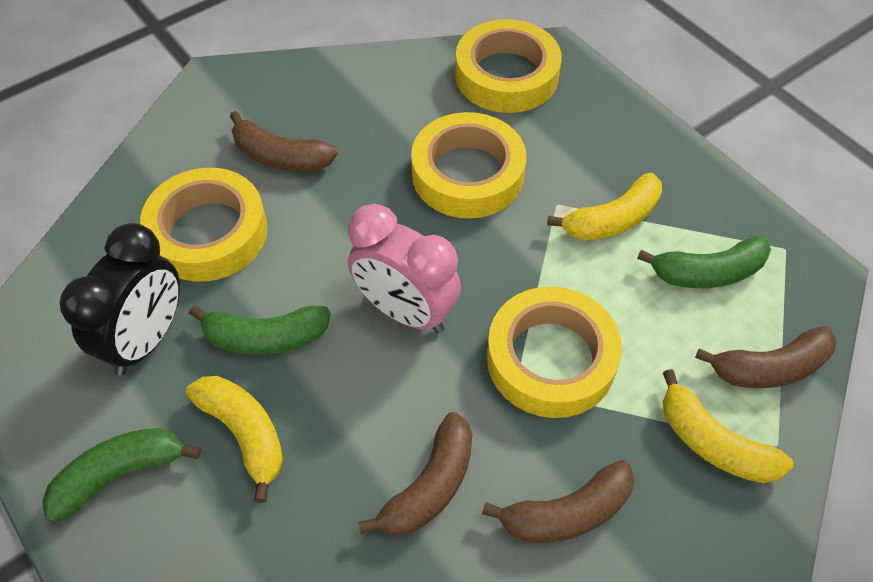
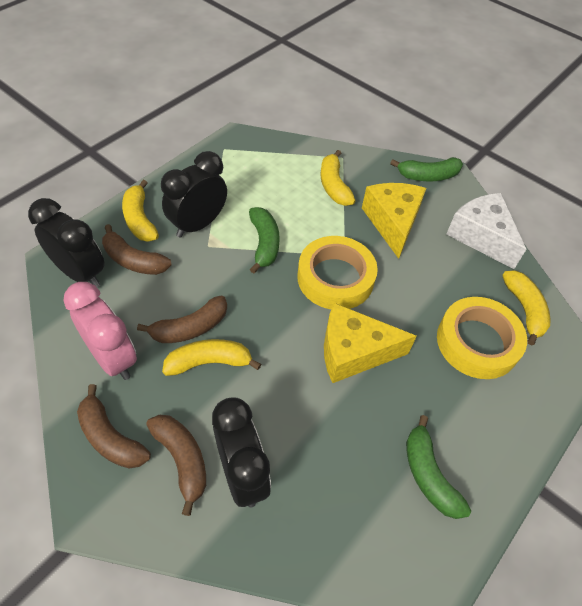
black clock: [60,223,180,375] = 1 -> [28,198,105,287] [161,151,227,238] [212,397,271,507] = 3
white cheese: none = 0 -> [446,193,526,269] = 1
yellow banana: [186,376,283,503] [547,173,662,241] [663,369,794,483] = 3 -> [122,180,159,242] [162,339,261,376] [320,150,356,206] [502,270,550,346] = 4
yellow cheese: none = 0 -> [324,303,417,383] [362,183,426,259] = 2
yellow tape: [140,168,267,282] [411,112,526,219] [455,19,562,113] [487,286,622,418] = 4 -> [297,236,378,309] [437,297,527,379] = 2

